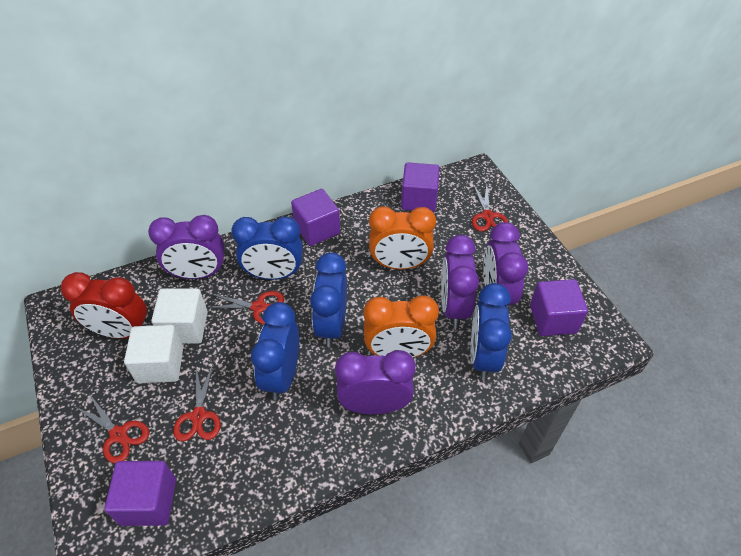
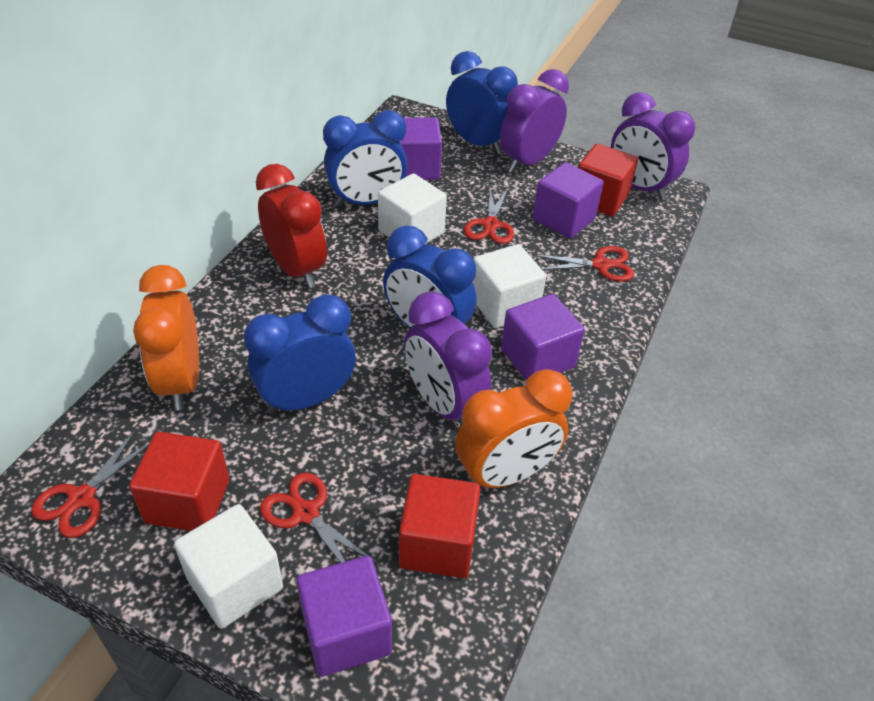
purple clock: [148,215,224,279] [335,350,415,414] [441,235,479,328] [483,222,528,305] = 4 -> [404,291,492,426] [500,69,569,173] [611,92,696,200] = 3
red cube: none = 0 -> [129,432,230,531] [399,474,480,578] [578,144,638,216] = 3
white cube: [124,325,183,383] [151,288,208,343] = 2 -> [174,504,283,629] [378,173,447,244] [473,244,546,328] = 3

